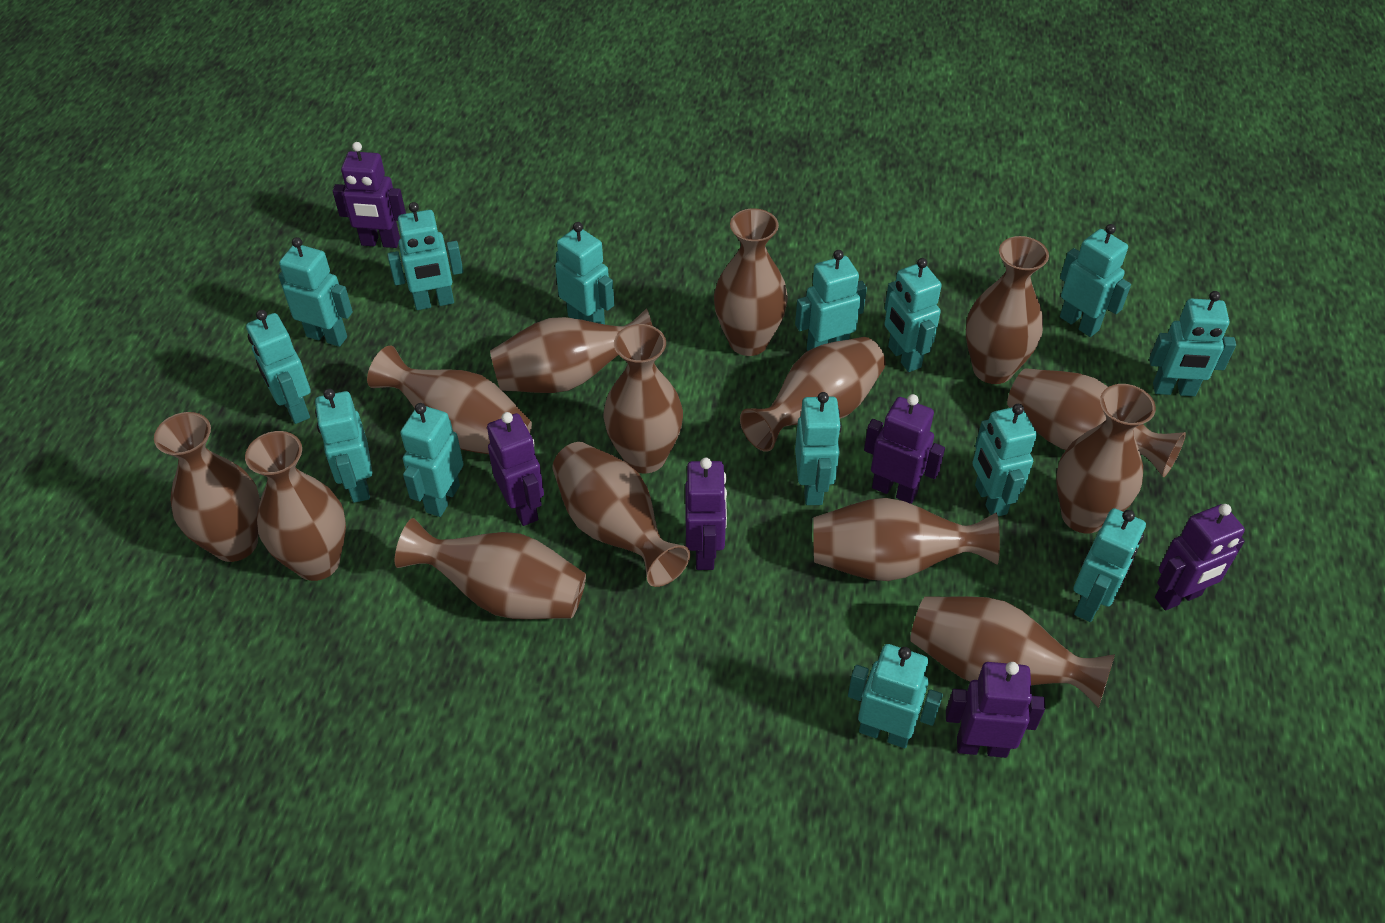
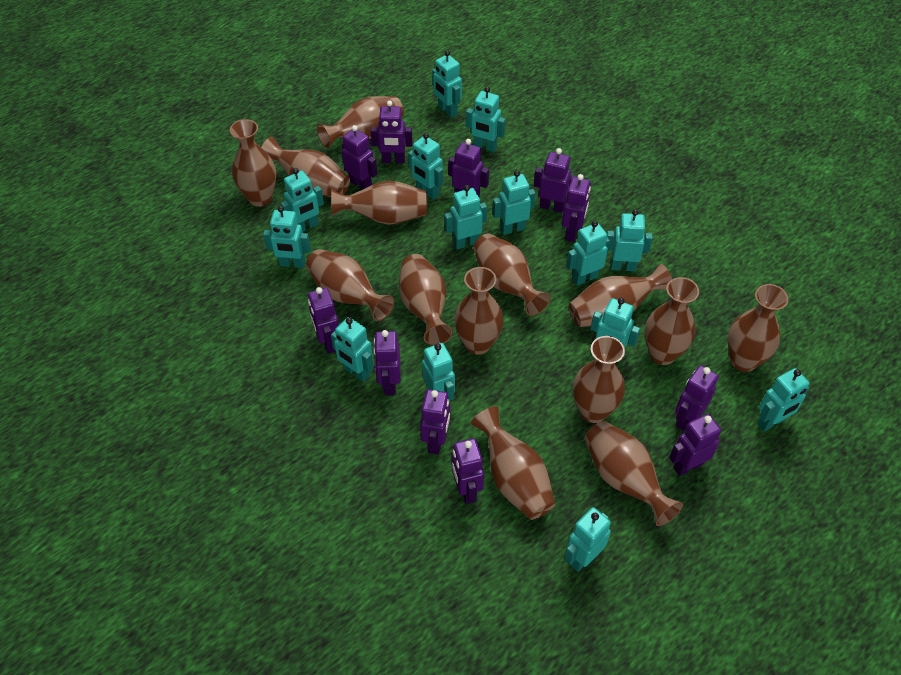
purple robot: [333,142,406,248] [487,412,544,526] [685,458,727,570] [864,394,945,504] [946,662,1045,758] [1155,504,1245,610] = 6 -> [308,287,339,354] [342,125,377,190] [371,100,413,163] [374,330,401,395] [420,389,450,455] [448,139,489,198] [452,438,484,504] [534,148,577,213] [562,174,591,242] [669,414,721,476] [675,365,719,432] = 11

